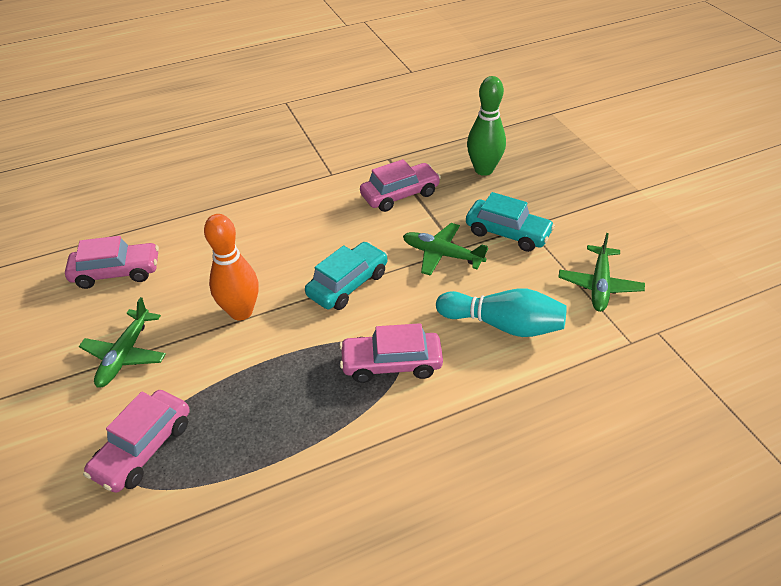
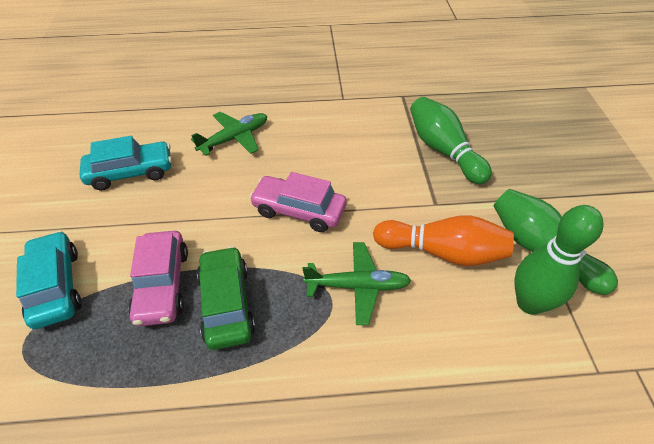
green bowling pin: [467,76,506,176] = 1 -> [410,97,492,184] [494,189,618,295] [514,205,604,315] = 3
green car: none = 0 -> [197,246,255,350] = 1
green plane: [79,297,166,387] [403,223,488,276] [558,233,645,312] = 3 -> [191,112,267,156] [302,242,412,325] = 2
pink car: [65,236,159,289] [83,390,190,493] [339,323,443,383] [360,159,441,212] = 4 -> [128,231,188,326] [249,172,346,232] = 2
turquoise bowling pin: [436,289,567,337] = 1 -> none = 0

